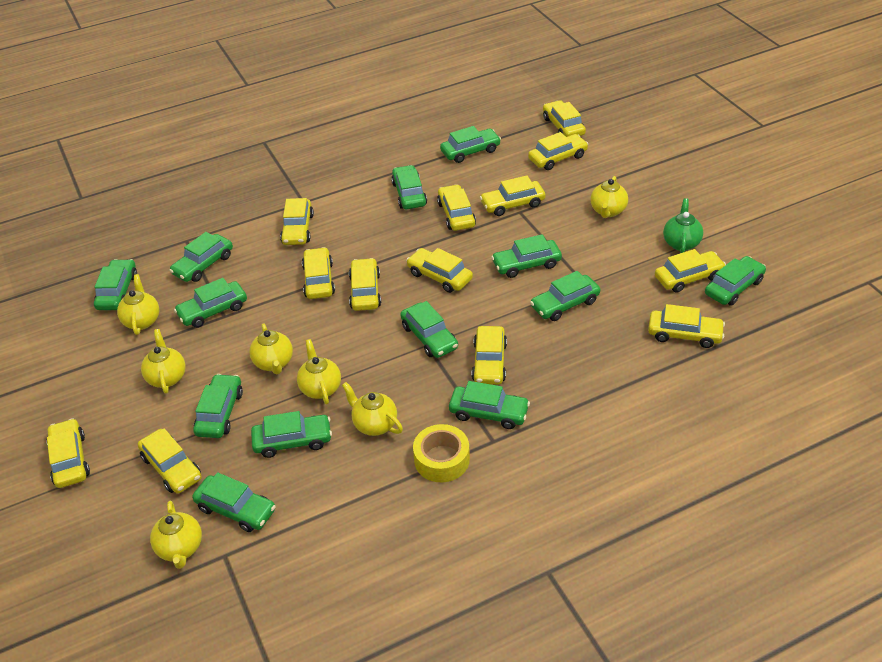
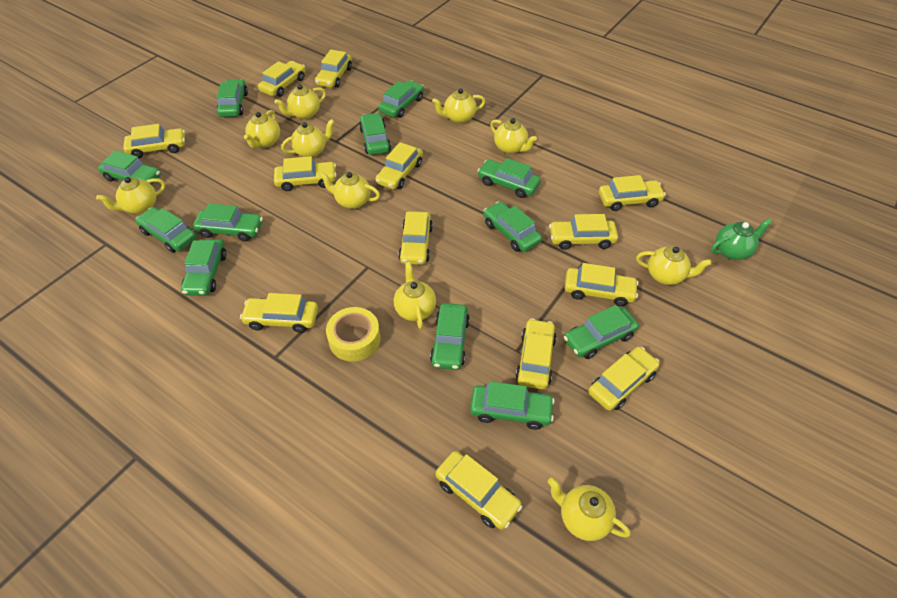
green car: [94,259,137,310] [169,232,233,282] [174,278,247,328] [192,472,276,532] [193,374,243,438] [251,411,332,458] [391,165,427,209] [400,301,458,358] [440,126,501,163] [449,381,530,429] [491,234,562,278] [530,271,600,321] [705,256,766,306] = 13 -> [98,150,161,185] [136,207,197,253] [181,239,227,296] [193,203,263,241] [217,79,248,117] [359,113,391,155] [378,80,424,118] [430,303,470,370] [470,381,555,430] [478,158,541,198] [483,202,542,252] [564,305,639,359] = 12
yellow teapot: [117,274,159,335] [141,329,186,394] [150,501,202,569] [249,323,293,375] [297,339,341,404] [342,382,403,436] [590,176,628,218] = 7 -> [96,177,165,214] [244,110,280,148] [274,84,326,119] [281,119,335,158] [319,172,380,209] [394,262,436,329] [432,88,485,124] [490,118,537,154] [548,478,631,541] [636,246,712,285] = 10

